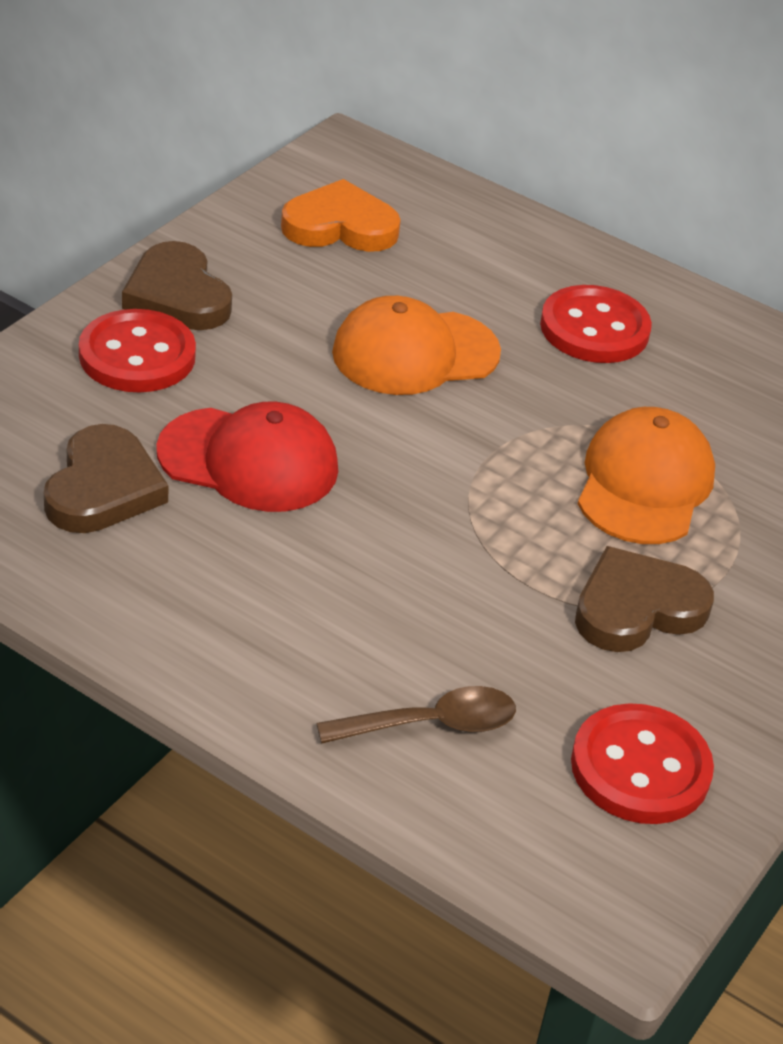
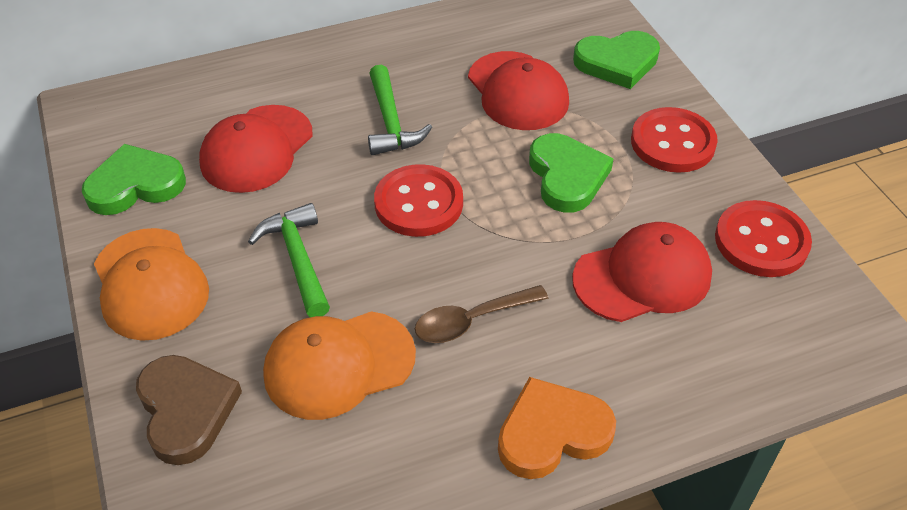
brown heart: [44,424,169,533] [122,241,232,330] [575,546,714,652] = 3 -> [136,355,242,465] = 1
green hammer: none = 0 -> [248,203,330,317] [368,65,432,155] = 2
green heart: none = 0 -> [82,144,186,215] [529,133,613,213] [573,31,660,89] = 3
red cap: [156,402,338,512] = 1 -> [199,105,312,193] [468,51,569,130] [572,222,712,322] = 3

